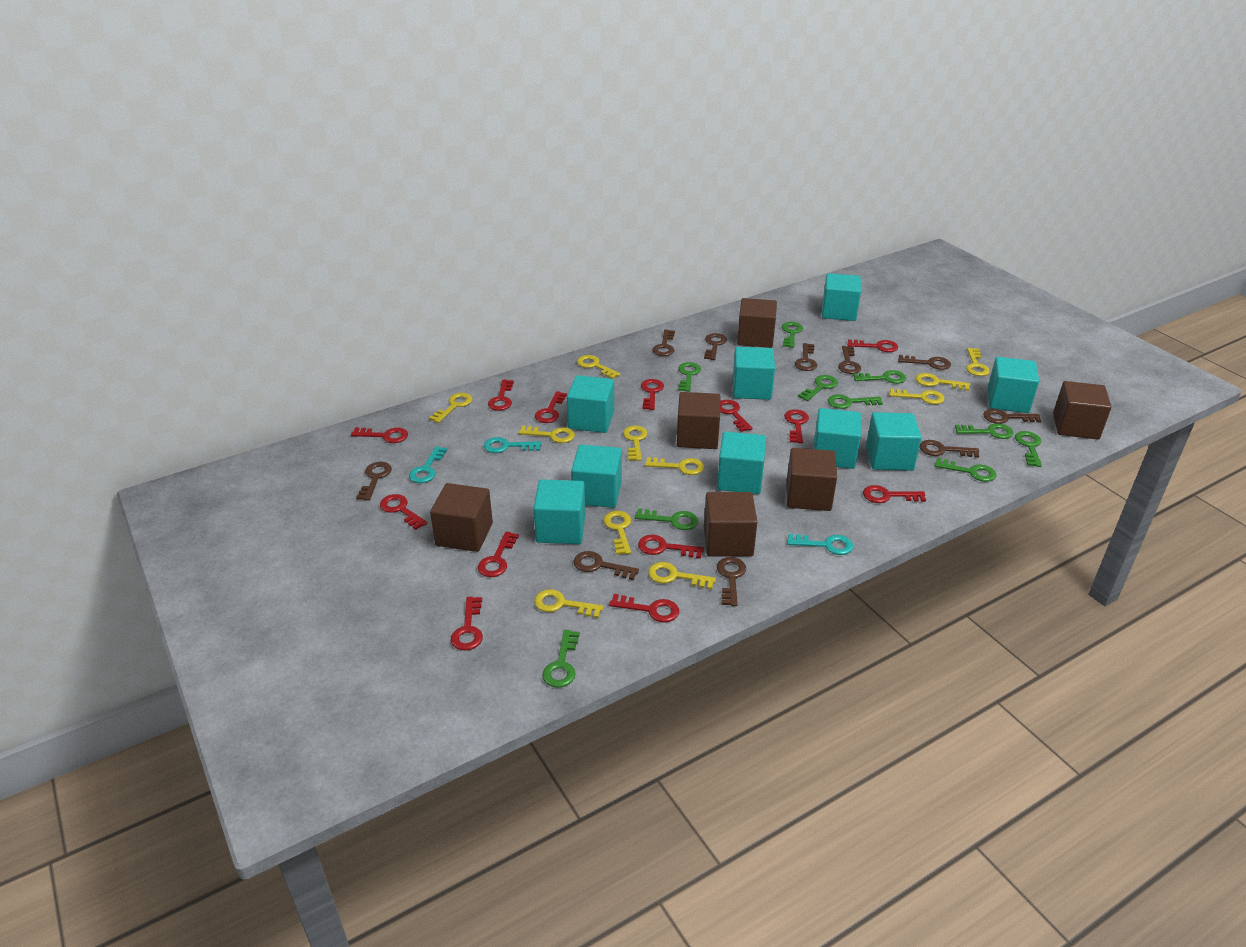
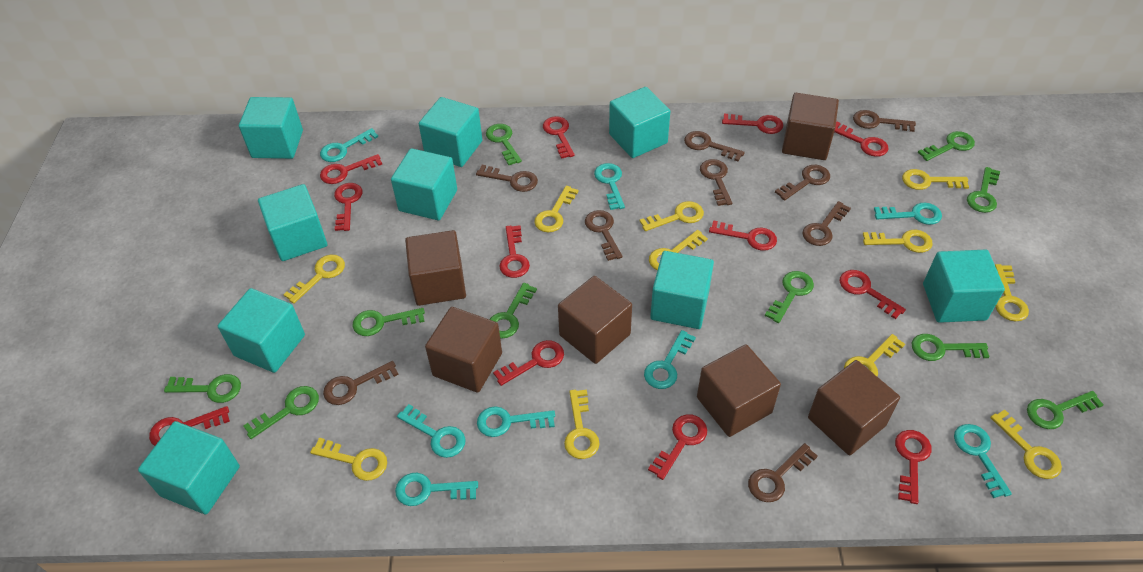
brown key: [356,462,392,501] [573,551,639,580] [652,330,675,356] [704,333,727,360] [717,557,746,606] [795,343,817,371] [838,346,861,374] [898,355,951,370] [919,440,979,458] [983,409,1041,424] = 10 -> [323,361,399,405] [476,165,538,192] [585,210,623,261] [684,131,745,162] [700,159,732,206] [748,443,818,502] [775,165,830,201] [802,201,851,246] [853,110,916,132] = 9
red key: [351,427,408,443] [380,494,427,530] [451,597,483,651] [478,531,519,577] [488,379,514,411] [535,391,567,423] [609,594,679,623] [638,535,704,559] [641,379,664,410] [720,400,753,432] [784,409,809,443] [847,339,898,352] [863,485,926,503] = 13 -> [149,406,230,446] [320,154,382,184] [334,183,363,231] [493,340,564,386] [499,225,530,278] [543,116,575,159] [648,414,707,480] [709,220,777,251] [722,114,783,134] [834,122,888,157] [840,270,906,319] [895,430,932,504] = 12
turquoise key: [409,446,447,483] [484,437,542,453] [787,534,854,555] = 3 -> [320,128,378,162] [395,473,478,506] [397,404,466,458] [477,406,555,437] [594,163,625,210] [644,330,696,389] [874,203,942,225] [954,424,1012,498] = 8

